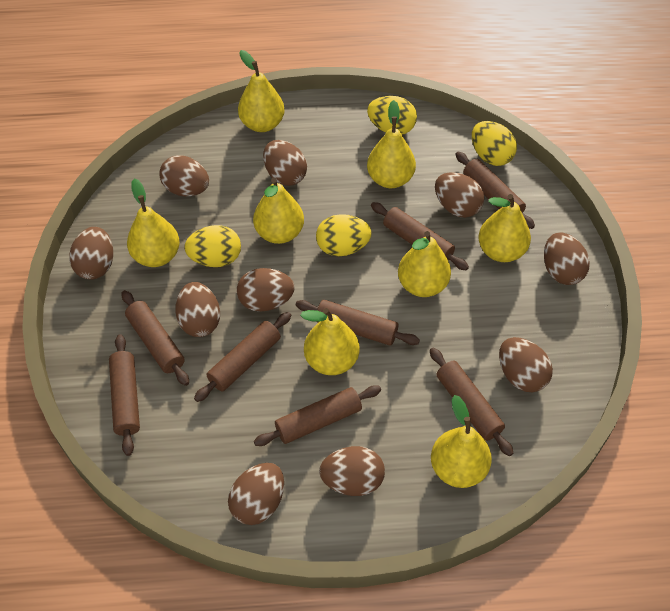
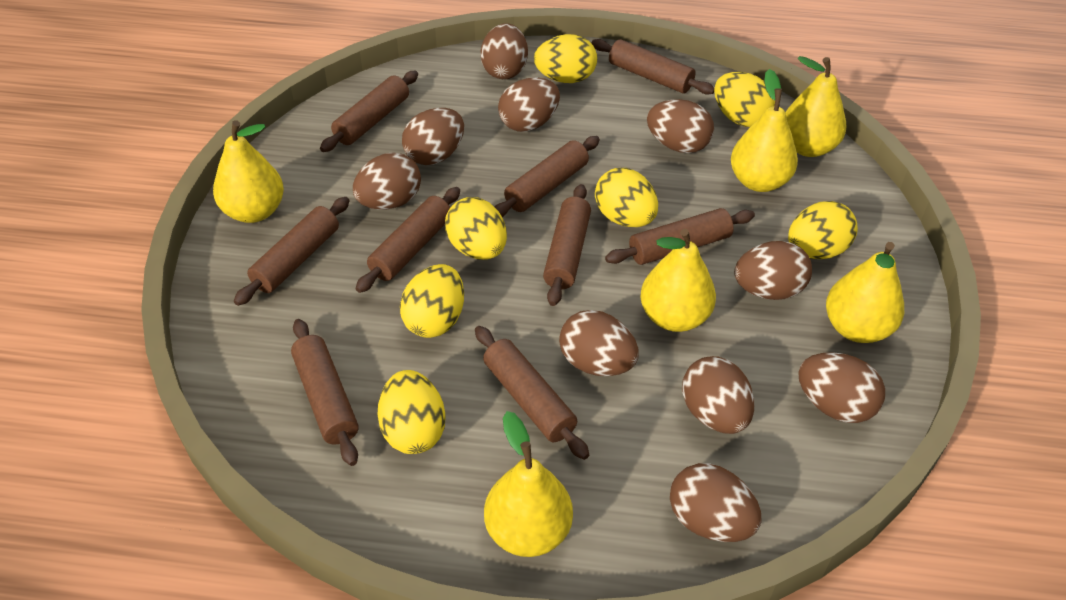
brown rolling pin: [109,334,140,456] [122,290,189,386] [194,312,291,402] [254,385,381,446] [296,300,420,346] [371,202,469,270] [430,348,513,456] [455,152,535,229] = 8 -> [234,197,350,306] [291,319,359,466] [320,71,418,152] [356,187,460,293] [475,326,589,460] [495,136,600,217] [543,184,591,306] [591,39,714,95] [605,208,755,265] = 9
yellow egg: [184,225,241,267] [316,214,372,256] [367,96,417,135] [472,121,517,166] = 4 -> [378,370,445,454] [400,264,464,338] [445,197,507,260] [534,34,597,83] [595,168,658,227] [714,72,775,127] [788,201,858,259] = 7
yellow pear: [127,178,180,267] [238,50,285,132] [253,178,304,244] [300,308,360,375] [367,100,416,188] [398,231,451,297] [431,395,492,488] [478,194,531,262] = 8 -> [213,120,284,223] [484,411,573,557] [640,229,716,332] [731,69,798,192] [785,56,846,157] [826,242,904,343] = 6

